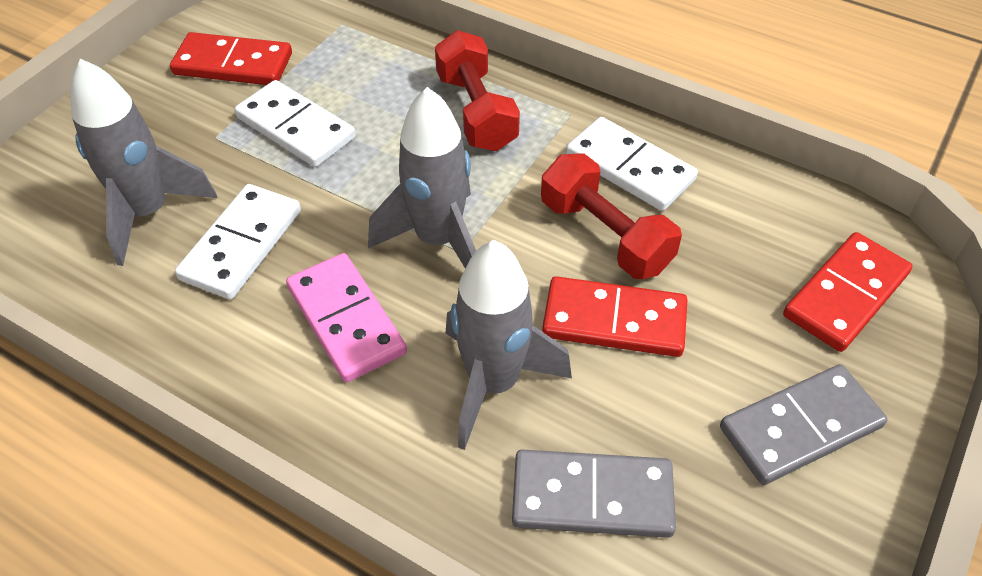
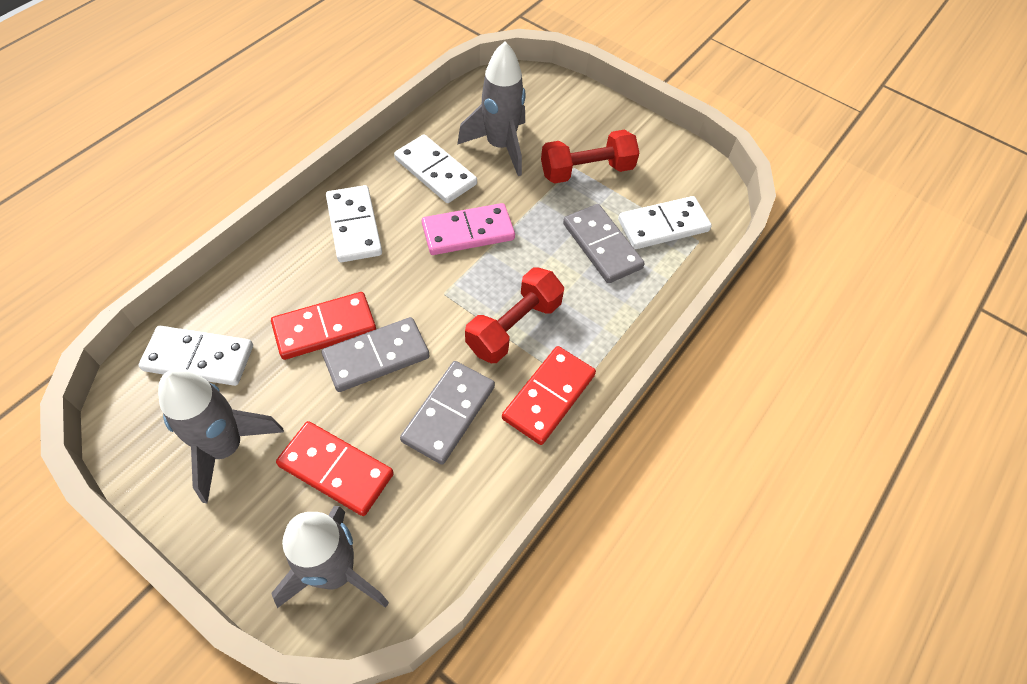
grey domino: [512,449,676,538] [720,364,887,485] = 2 -> [322,317,429,392] [400,361,495,465] [563,204,645,283] = 3
white domino: [175,184,301,300] [235,80,356,167] [566,117,698,211] = 3 -> [139,326,253,386] [326,185,382,262] [394,134,477,203] [618,196,712,249] = 4

